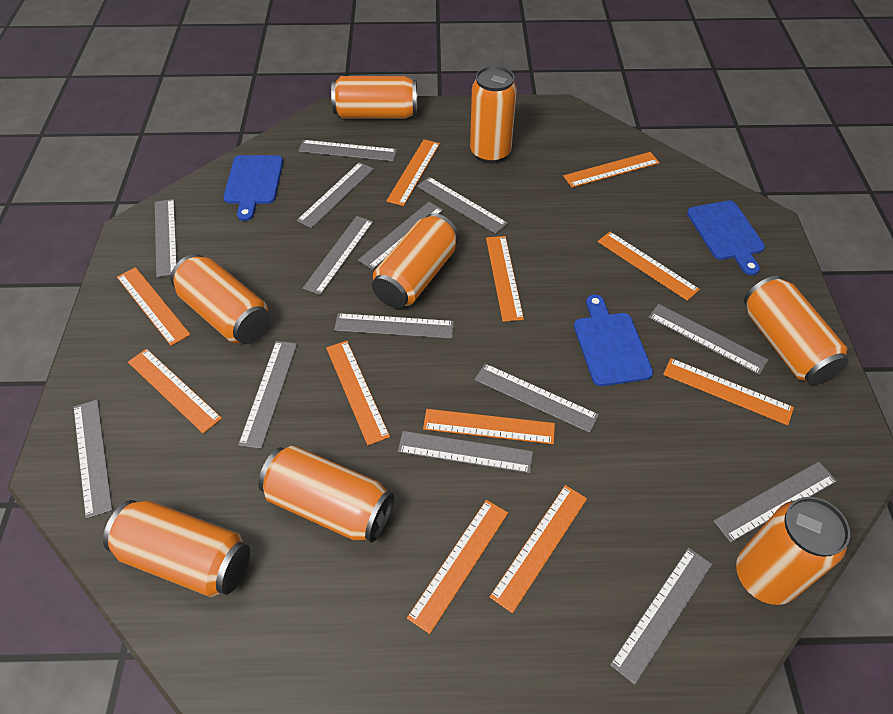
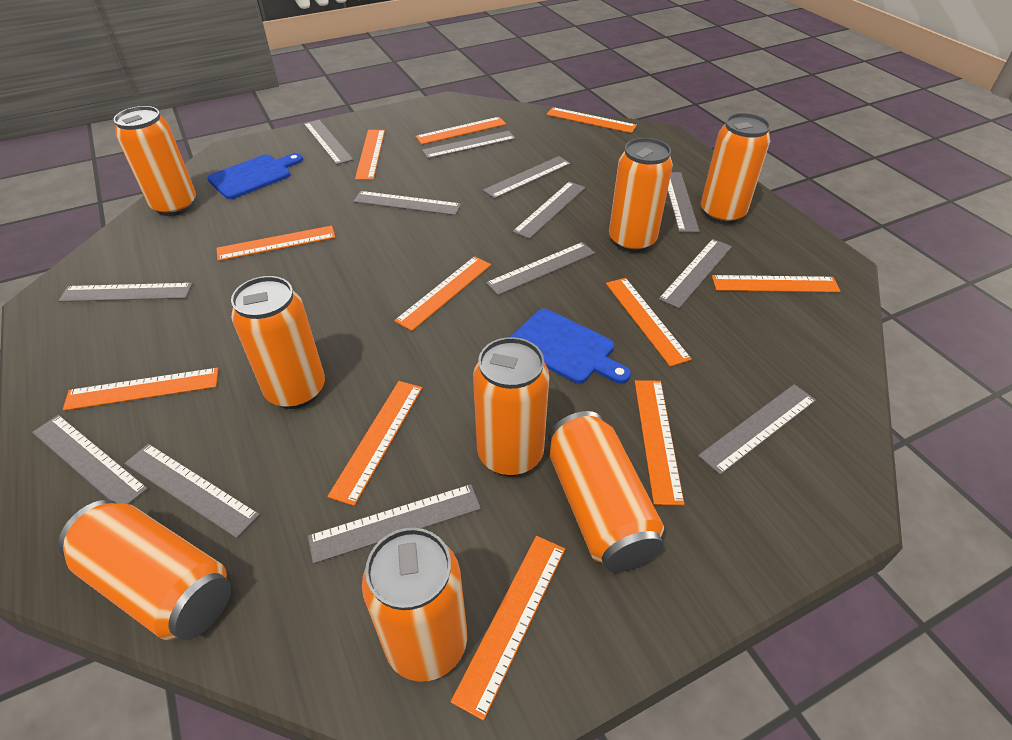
blue cutting board: [223,155,283,221] [574,295,653,386] [687,201,765,275] = 3 -> [207,153,303,199] [510,308,631,384] = 2
grey ruler: [73,400,113,519] [155,199,177,277] [238,341,297,449] [297,162,374,228] [298,140,397,161] [303,216,373,295] [334,313,454,339] [358,202,443,270] [398,431,533,473] [417,177,508,234] [475,363,599,433] [610,548,712,685] [648,304,768,375] [714,461,837,543] = 14 -> [32,415,148,504] [58,283,192,302] [124,444,260,538] [304,120,353,165] [308,484,481,564] [353,191,461,215] [422,131,516,159] [483,156,571,199] [486,242,595,295] [512,182,585,239] [659,239,732,308] [668,172,700,232] [698,384,816,475] = 13

